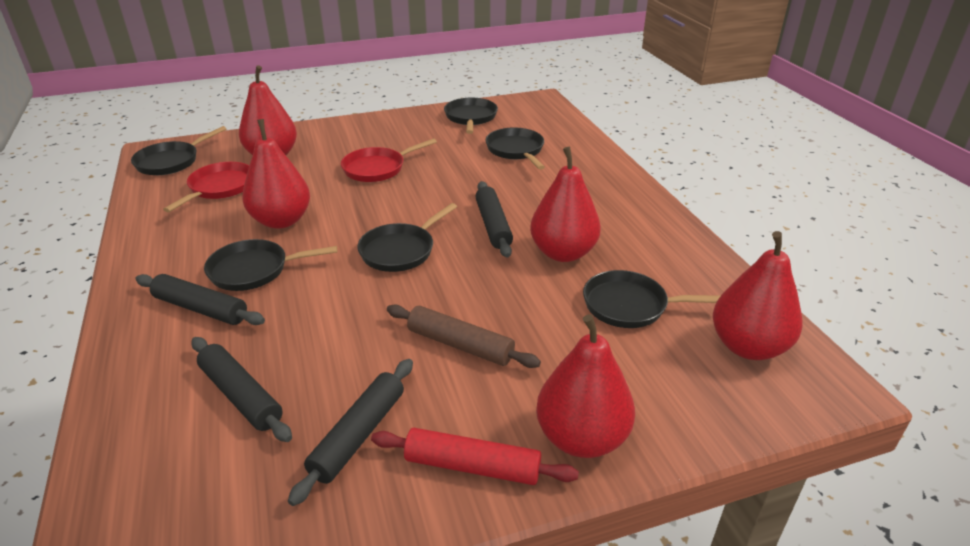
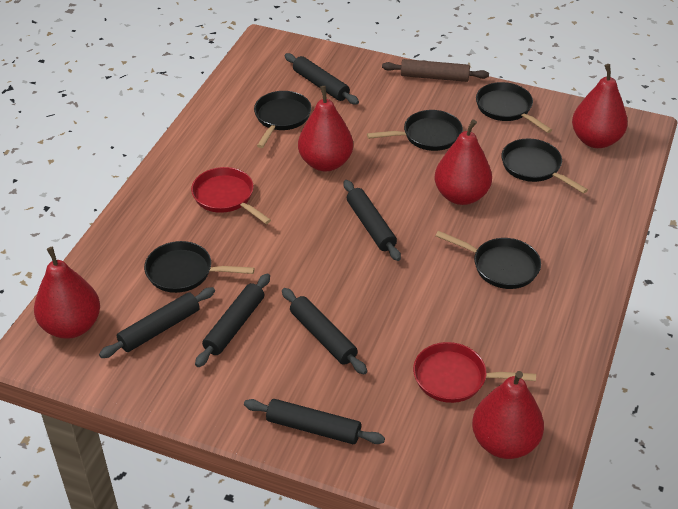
black rolling pin: [135,274,265,325] [191,337,292,442] [288,359,413,506] [476,181,513,258] = 4 -> [99,287,215,358] [195,273,270,367] [244,399,385,444] [282,288,367,375] [285,53,359,105] [344,180,401,261] = 6
red rolling pin: [371,428,579,485] = 1 -> none = 0

